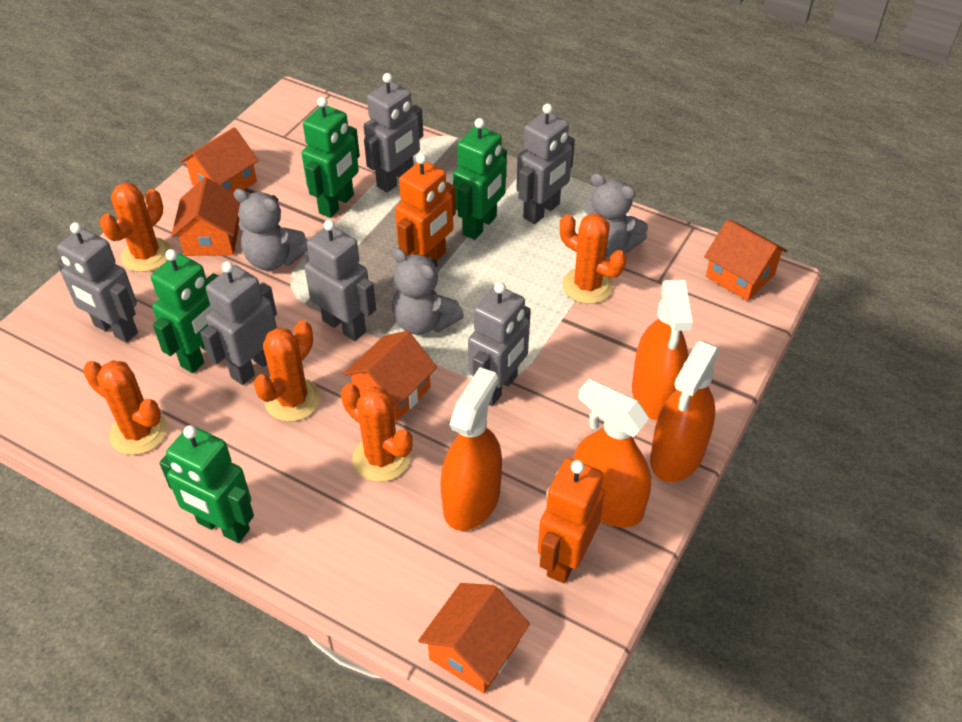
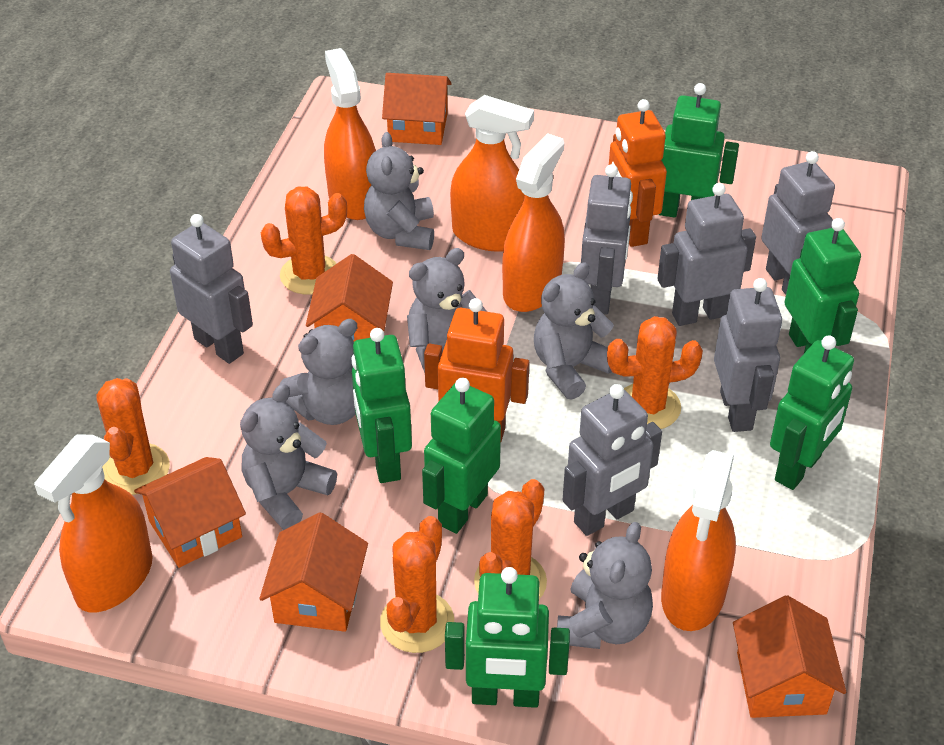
green robot: [151,249,218,373] [159,425,254,543] [302,97,360,218] [453,118,507,240] = 4 -> [352,328,412,483] [422,378,501,534] [445,567,570,708] [658,83,739,218] [770,336,854,490] [785,218,861,353] = 6
grey teddy bear: [234,189,308,271] [392,248,464,335] [585,173,648,257] = 3 -> [240,384,337,530] [280,319,357,425] [364,132,434,250] [407,248,487,373] [534,262,614,400] [557,522,653,649] = 6
orange spray bottle: [440,367,502,531] [573,379,651,527] [632,280,693,421] [650,341,720,482] = 4 -> [34,435,153,612] [324,48,376,220] [450,95,534,252] [502,133,565,312] [661,450,736,631] = 5

